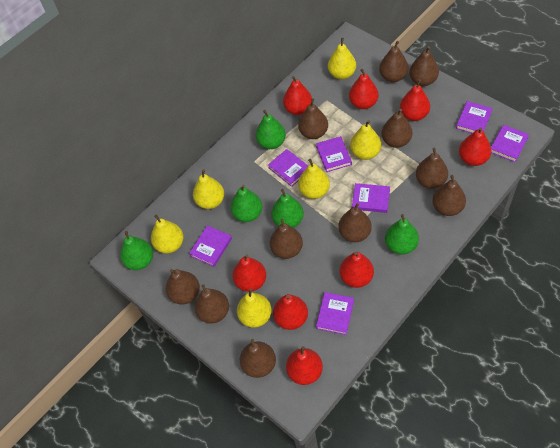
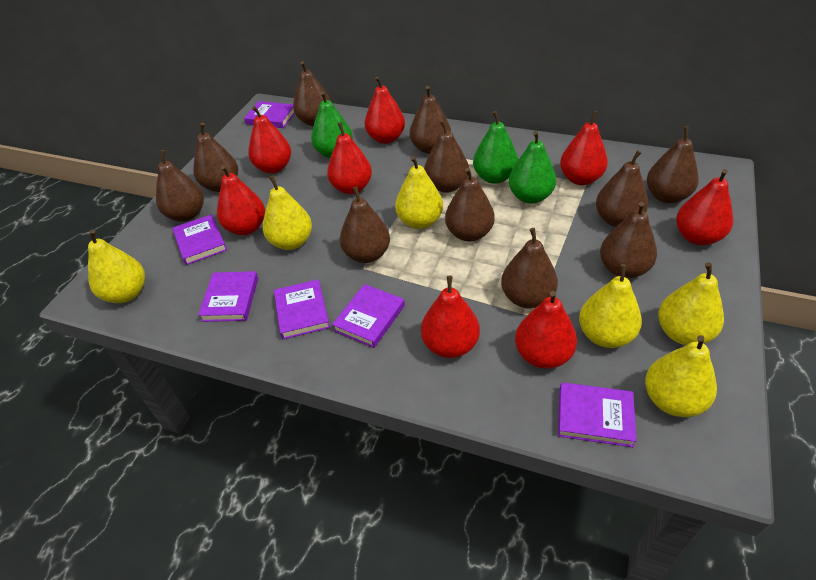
green pear: [120,231,153,270] [230,185,262,222] [256,110,286,149] [271,189,304,228] [385,214,419,255] = 5 -> [311,91,353,158] [473,111,518,184] [509,131,556,204] = 3
purple book: [189,225,232,267] [268,149,308,187] [316,136,352,172] [316,292,354,335] [352,183,390,213] [456,101,493,133] [491,125,529,162] = 7 -> [172,214,227,265] [198,271,258,322] [244,101,295,128] [274,279,330,339] [332,284,405,348] [558,382,637,447] = 6

